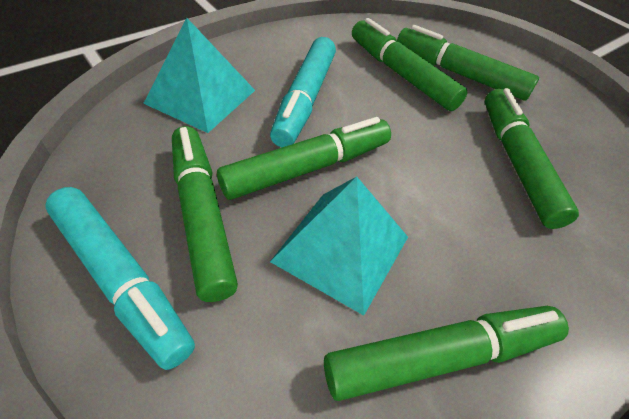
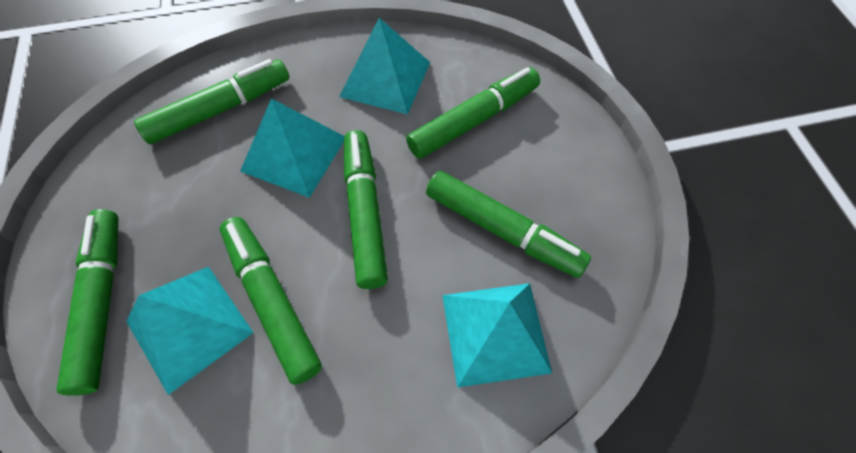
turquoise marker: [45,187,195,370] [270,37,336,147] = 2 -> none = 0
turquoise pyramid: [143,18,255,133] [270,177,408,316] = 2 -> [126,267,254,395] [240,99,345,198] [339,18,430,115] [442,283,552,388] = 4

